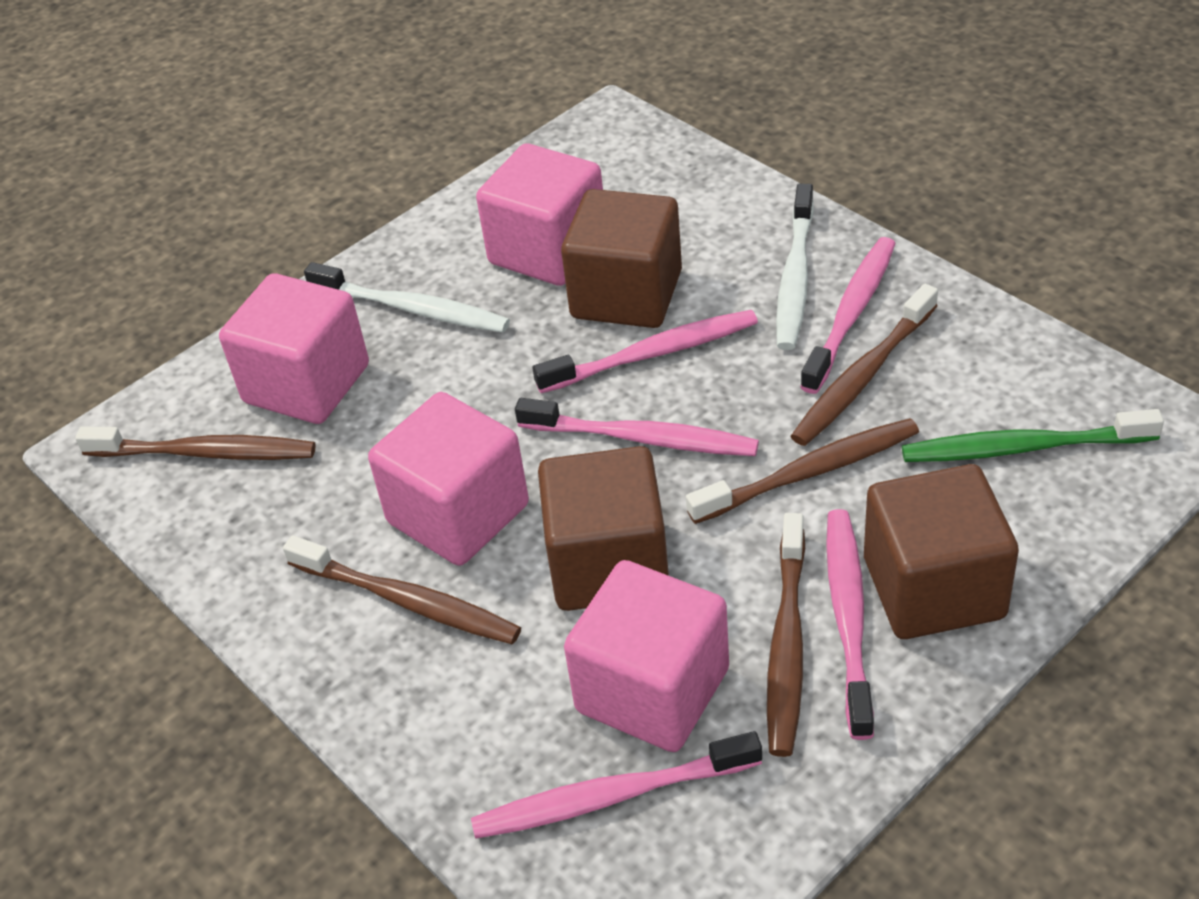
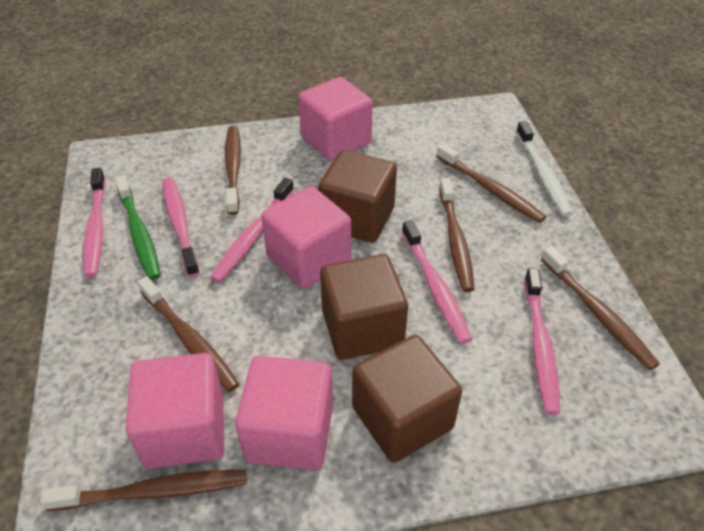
brown toothbrush: [75,427,316,460] [283,536,521,645] [686,418,919,524] [767,513,805,757] [790,284,938,446] = 5 -> [40,470,246,511] [138,276,239,392] [225,126,241,215] [436,143,546,223] [439,178,475,292] [541,246,660,370] = 6
white toothbrush: [304,262,510,333] [776,183,814,350] = 2 -> [516,121,573,217] = 1

